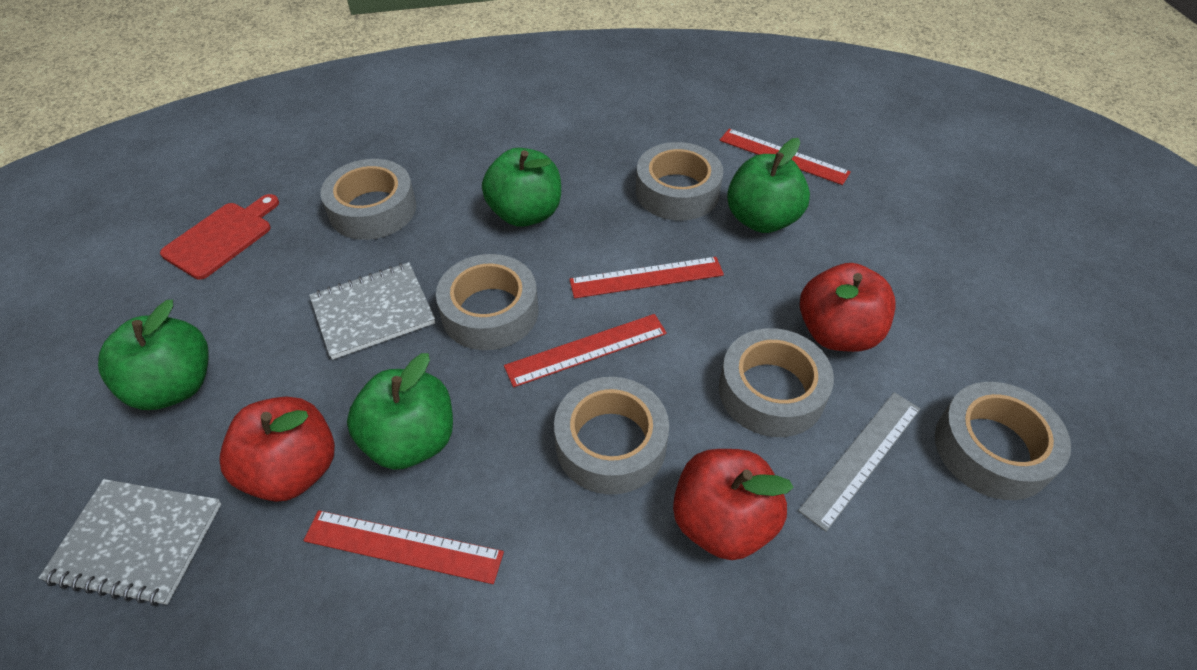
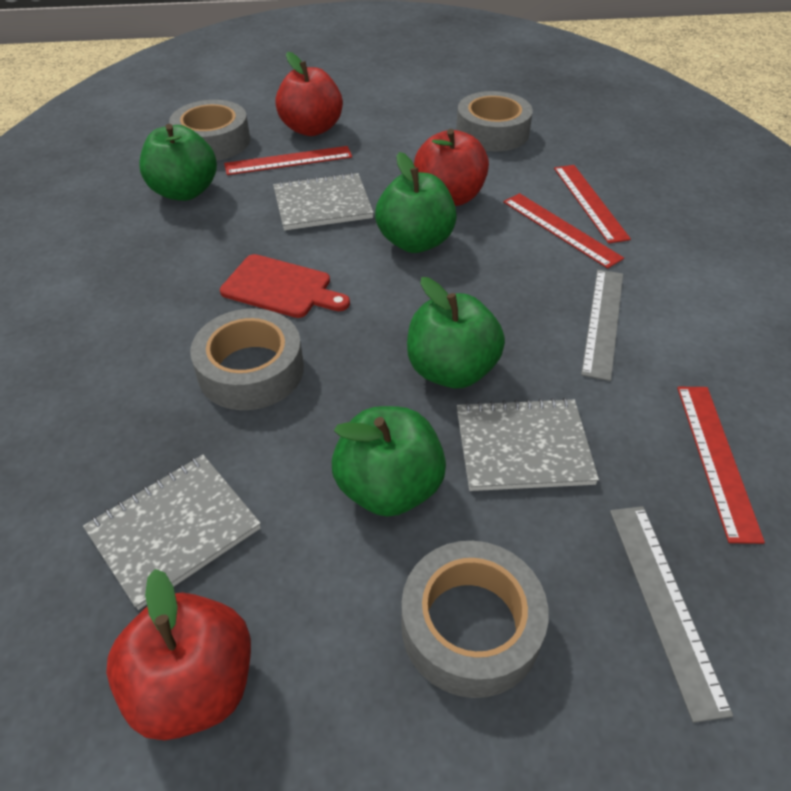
grey notebook: [39,479,221,606] [309,262,435,360] = 2 -> [83,455,261,610] [273,172,374,230] [457,398,599,491] = 3
grey ruler: [798,392,921,532] = 1 -> [581,269,623,381] [610,506,733,723] = 2
grey tape: [320,159,416,240] [436,254,538,350] [554,377,669,494] [636,142,723,221] [719,328,834,437] [935,382,1071,500] = 6 -> [169,100,250,161] [190,308,304,410] [401,541,549,698] [456,91,533,151] = 4

